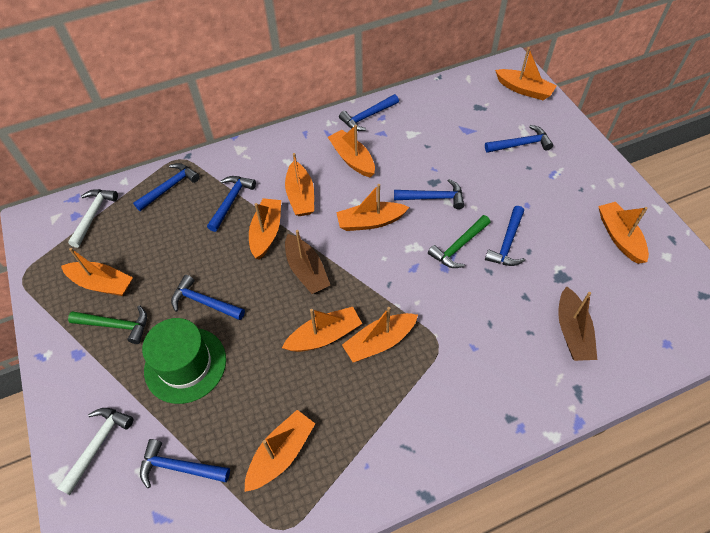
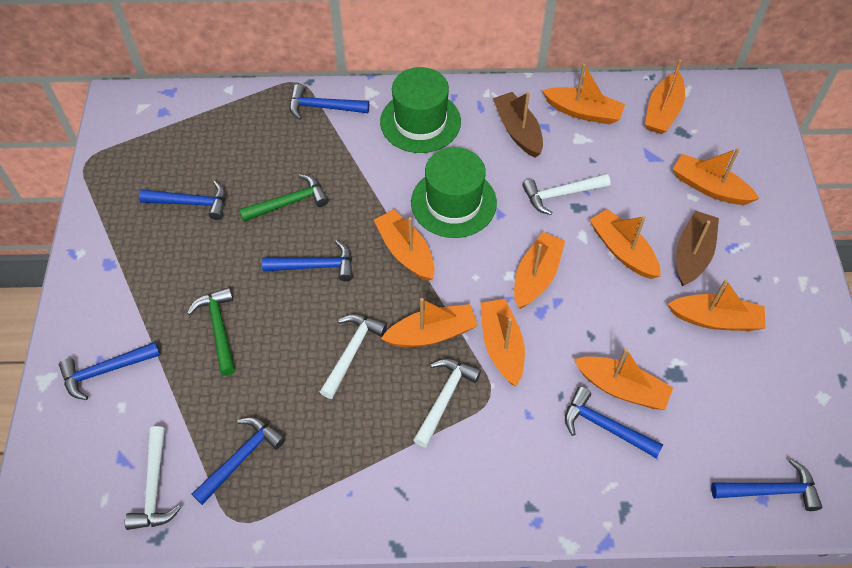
blue hammer: [133,163,200,211] [140,439,230,488] [171,275,245,320] [207,176,256,232] [339,94,399,131] [394,179,464,209] [485,125,553,153] [485,206,525,266] = 8 -> [59,342,160,400] [139,181,226,220] [191,417,286,505] [262,240,353,281] [290,84,369,120] [565,386,663,458] [711,459,822,511] = 7
green hat: [142,318,226,404] = 1 -> [380,67,461,153] [411,147,497,238] = 2
white hammer: [57,408,134,495] [68,189,118,248] = 2 -> [125,426,181,530] [320,314,387,399] [413,359,481,448] [522,173,611,215] = 4

